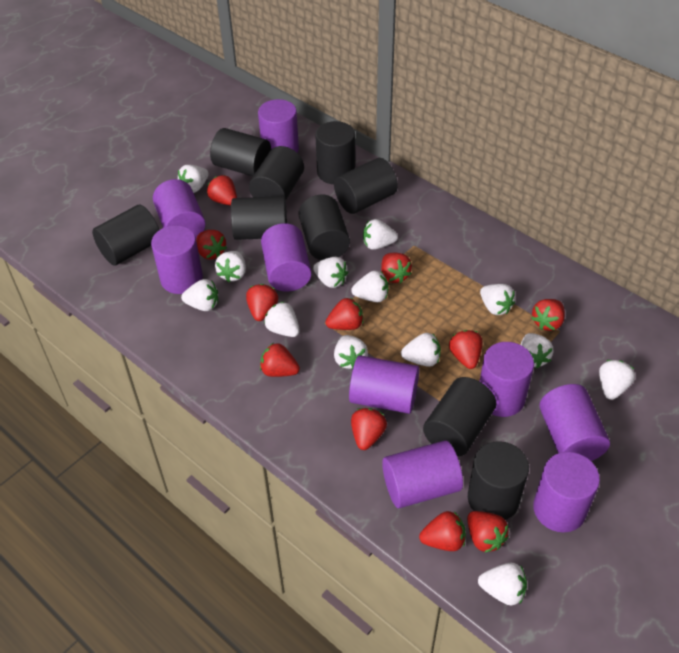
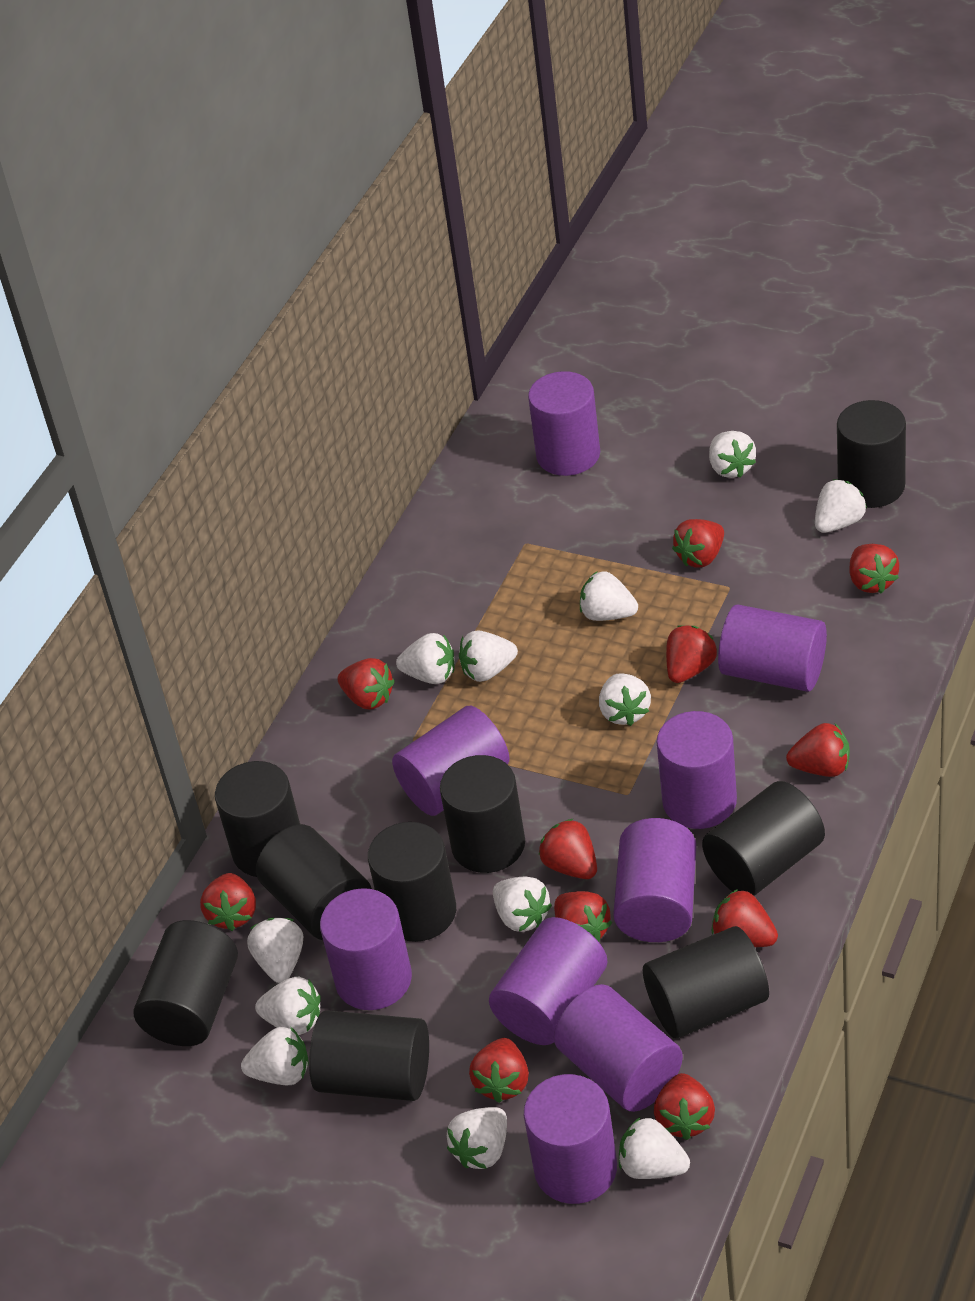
white strawberry: [178,165,209,193] [181,279,218,311] [215,251,246,282] [264,302,300,337] [313,257,348,288] [334,335,368,369] [351,271,389,302] [363,219,398,250] [401,333,441,367] [478,563,527,605] [480,284,515,315] [521,333,553,369] [599,360,635,400] = 13 -> [241,1026,309,1085] [247,918,303,983] [255,977,321,1035] [396,633,455,684] [447,1107,507,1169] [459,630,518,682] [493,877,552,932] [580,571,638,621] [599,673,651,726] [619,1117,690,1179] [709,431,756,478] [815,479,867,533] = 12

